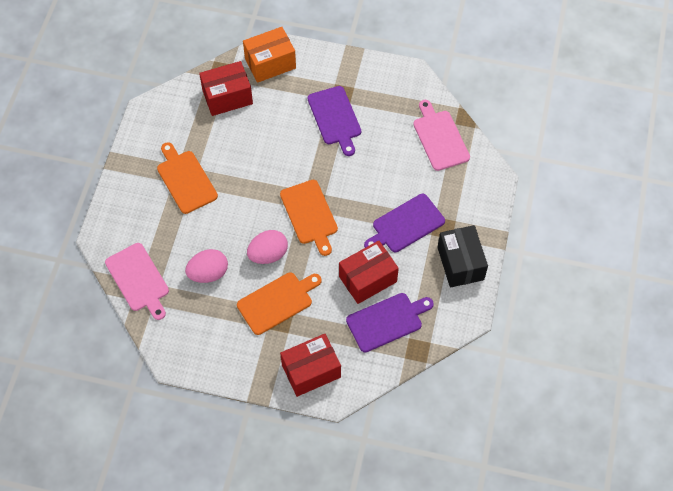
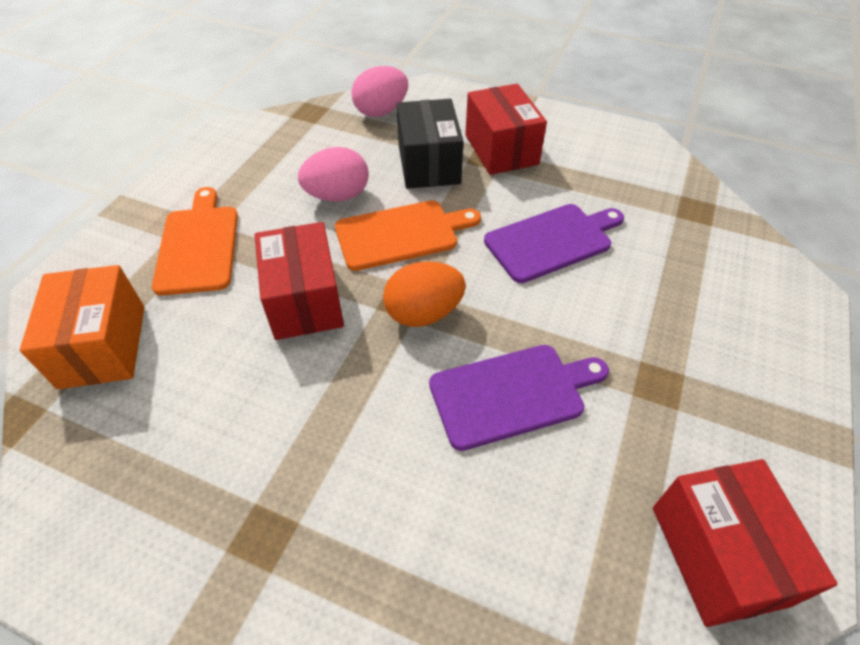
orange cutting board: [157,142,218,214] [237,272,322,335] [280,180,338,256] = 3 -> [152,187,238,296] [335,200,481,271] = 2
orange egg: none = 0 -> [383,262,466,327] = 1
pink cutting board: [105,243,169,320] [413,100,470,171] = 2 -> none = 0
purple cutting board: [307,86,361,156] [346,293,434,353] [364,194,445,252] = 3 -> [429,345,609,451] [484,204,624,283] = 2

